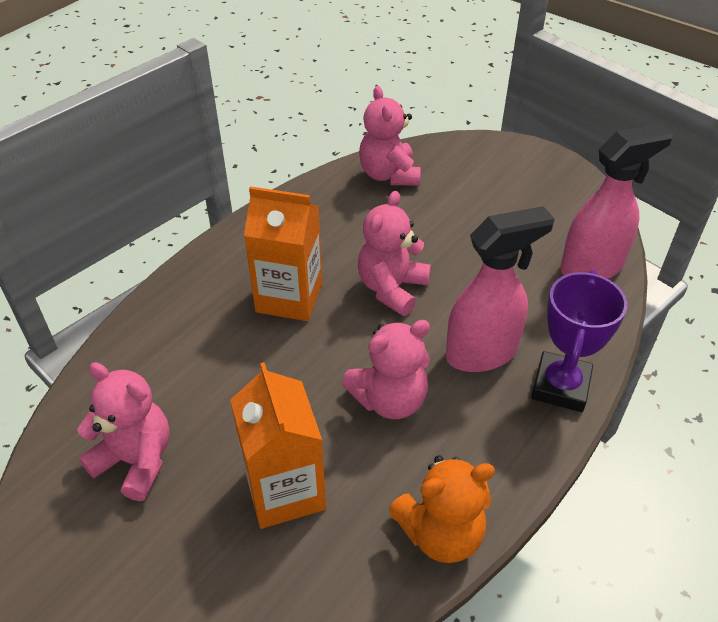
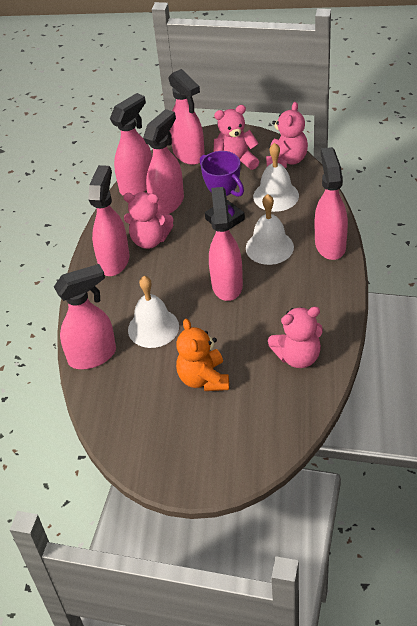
orange carton: [230,362,326,529] [244,186,322,321] = 2 -> none = 0
pink spray bottle: [446,206,554,372] [560,124,673,279] = 2 -> [54,264,116,369] [88,165,129,276] [110,93,152,196] [143,109,184,215] [168,69,205,165] [209,187,243,301] [315,147,348,260] = 7
white bell: none = 0 -> [128,276,179,348] [246,194,294,265] [253,143,299,212] = 3

